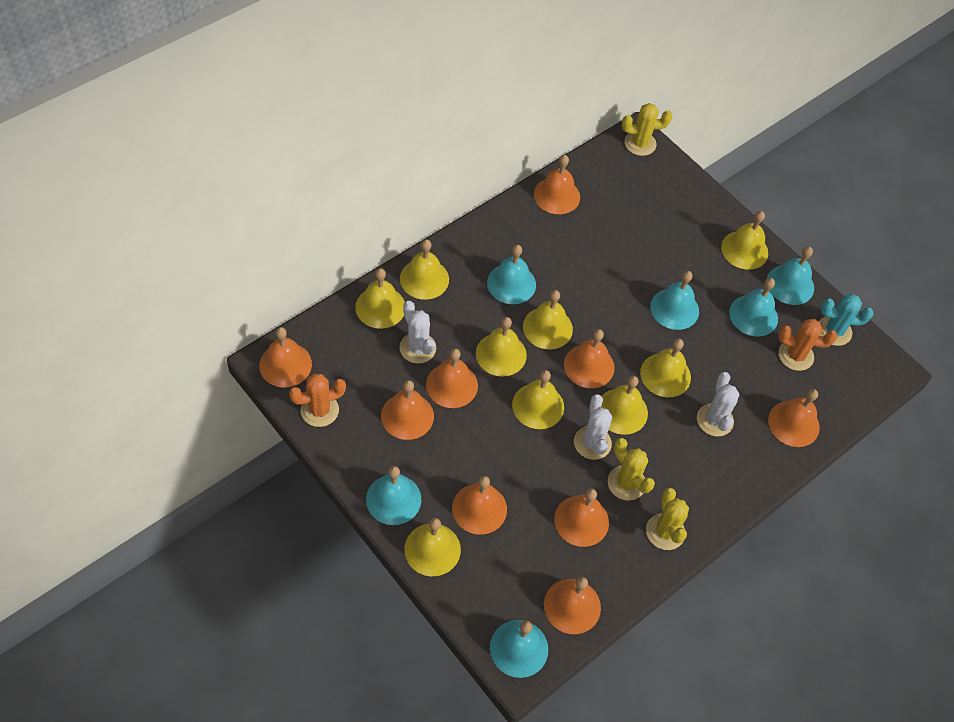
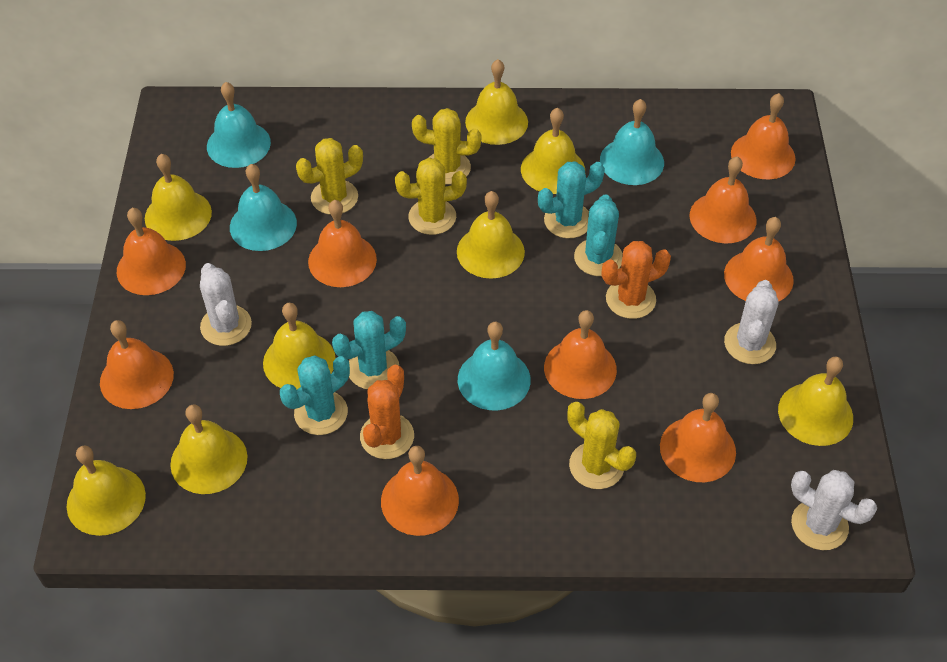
turquoise bell: [366,466,421,525] [487,245,536,304] [490,620,548,678] [650,271,699,330] [729,278,778,336] [767,246,814,305] = 6 -> [207,82,271,168] [230,164,297,251] [458,322,531,410] [600,99,664,185] = 4
turquoise cactus: [819,294,874,346] = 1 -> [280,355,350,435] [332,311,406,389] [538,161,605,238] [574,194,623,276] = 4
yellow bell: [355,268,405,329] [400,240,449,300] [404,518,461,576] [476,317,527,377] [512,370,564,429] [523,290,573,349] [601,376,648,435] [640,339,691,397] [721,211,768,270] = 9 -> [67,445,146,536] [145,154,212,241] [170,404,247,494] [263,303,336,390] [457,191,525,279] [465,59,528,145] [521,108,585,194] [778,357,853,446] = 8
yellow cactus: [608,438,655,501] [622,103,672,156] [646,488,689,550] = 3 -> [296,138,363,215] [395,158,467,235] [412,108,482,185] [567,402,636,489] = 4

